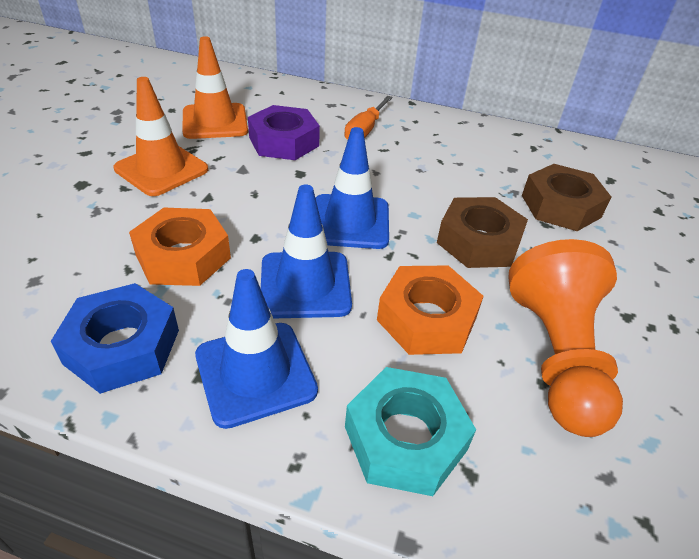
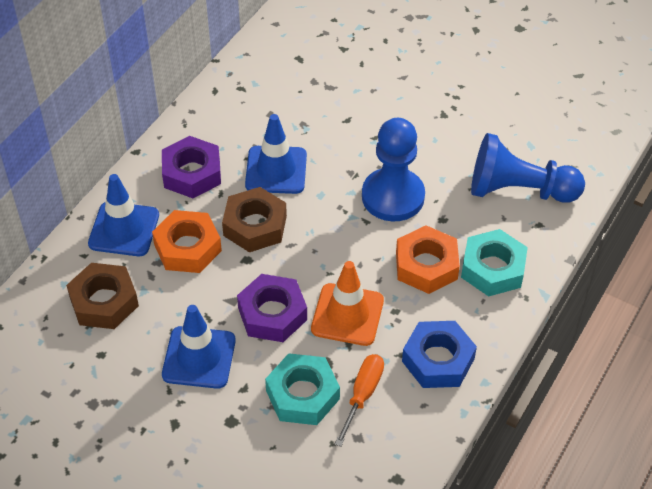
blue pawn: none = 0 -> [362,118,425,221] [471,133,585,203] = 2
orange pawn: [508,239,623,437] = 1 -> none = 0
orange traffic cone: [113,77,208,196] [182,36,248,139] = 2 -> [311,261,384,346] = 1
purple nut: [248,105,320,160] = 1 -> [162,136,221,198] [237,274,307,342] = 2
turquoise nut: [345,367,476,496] = 1 -> [265,353,340,425] [461,229,528,296] = 2

